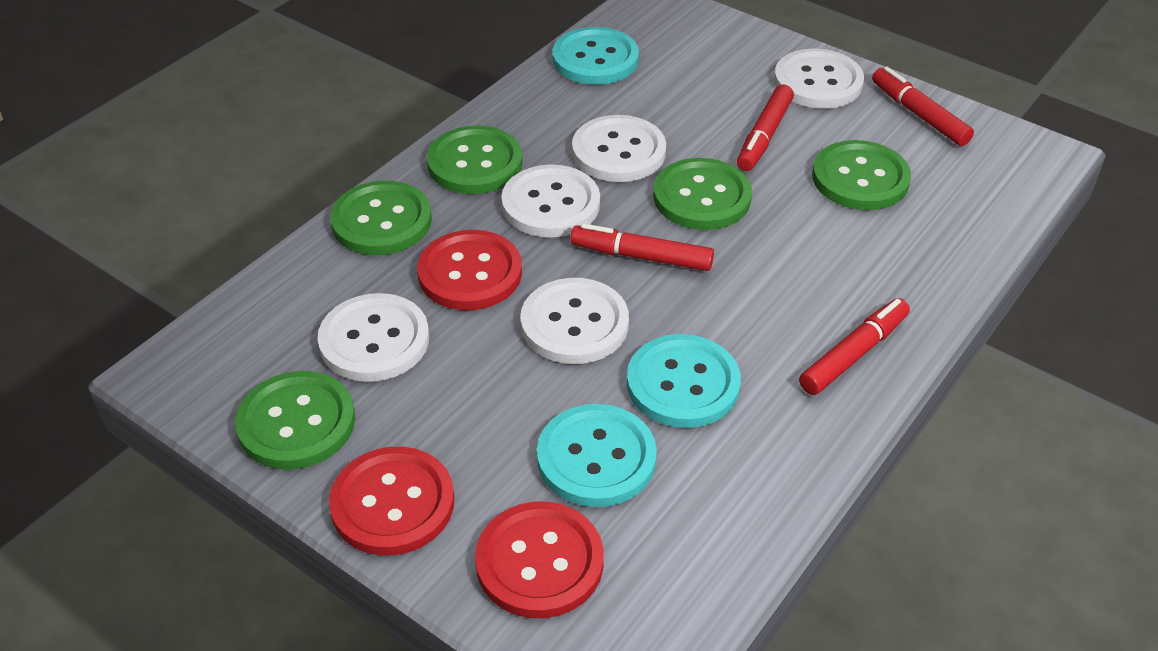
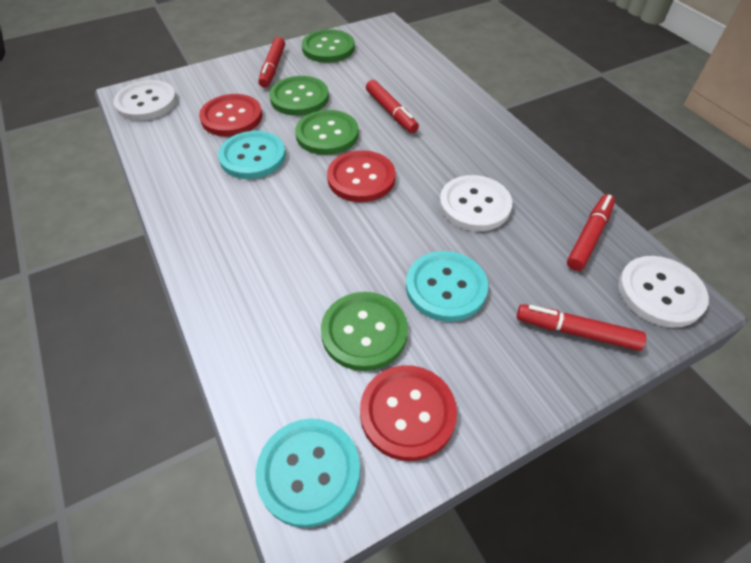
green button: [235,371,355,469] [330,181,432,255] [427,126,523,194] [653,158,752,230] [812,140,911,210] = 5 -> [269,76,329,116] [295,110,359,155] [302,29,355,63] [321,292,408,371] = 4
white button: [318,293,429,382] [501,165,600,238] [520,278,629,364] [572,115,666,182] [774,48,864,109] = 5 -> [113,80,177,121] [439,175,512,231] [618,256,709,328] = 3

